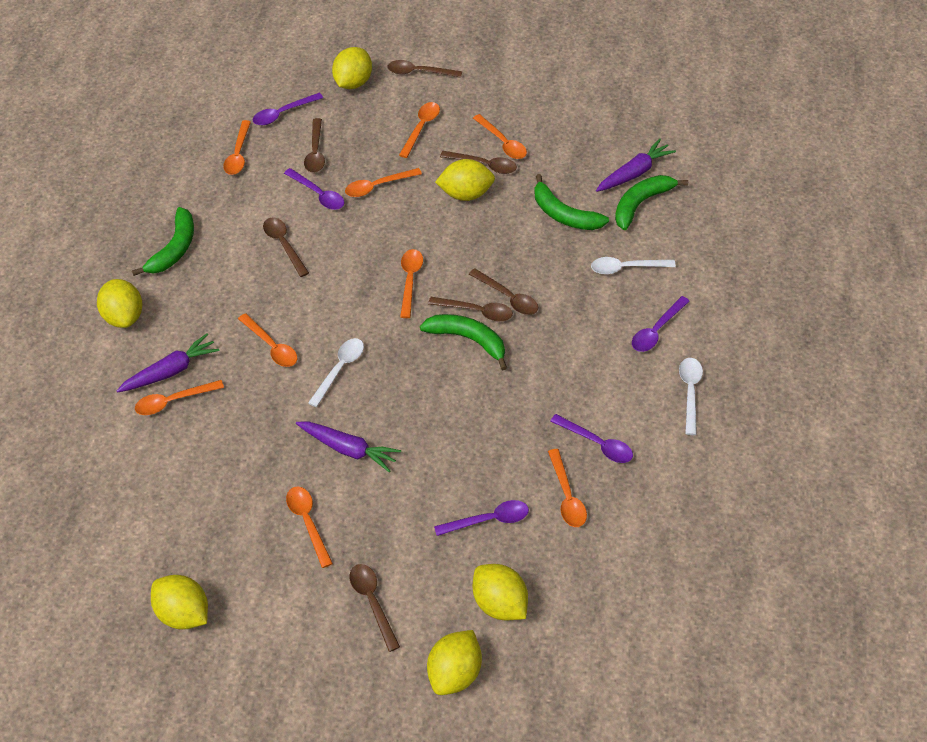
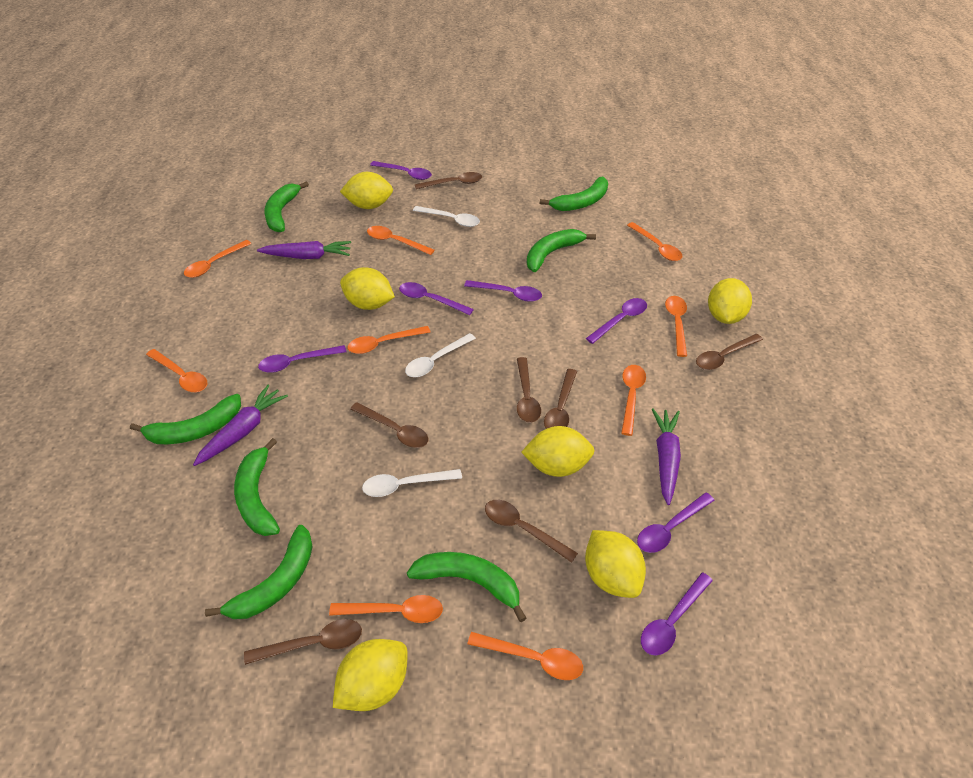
green banana: [132,207,194,276] [420,314,507,370] [535,174,609,230] [615,175,688,230] = 4 -> [130,394,241,444] [205,525,313,619] [234,438,280,536] [264,181,309,232] [407,552,527,622] [527,229,596,272] [540,177,608,211] = 7
purple spoon: [253,92,323,125] [284,168,345,210] [434,500,529,536] [550,414,633,463] [632,296,690,352] = 5 -> [258,345,346,373] [370,161,432,180] [399,282,474,315] [464,280,542,302] [586,298,647,344] [637,493,715,553] [641,573,713,656] = 7

